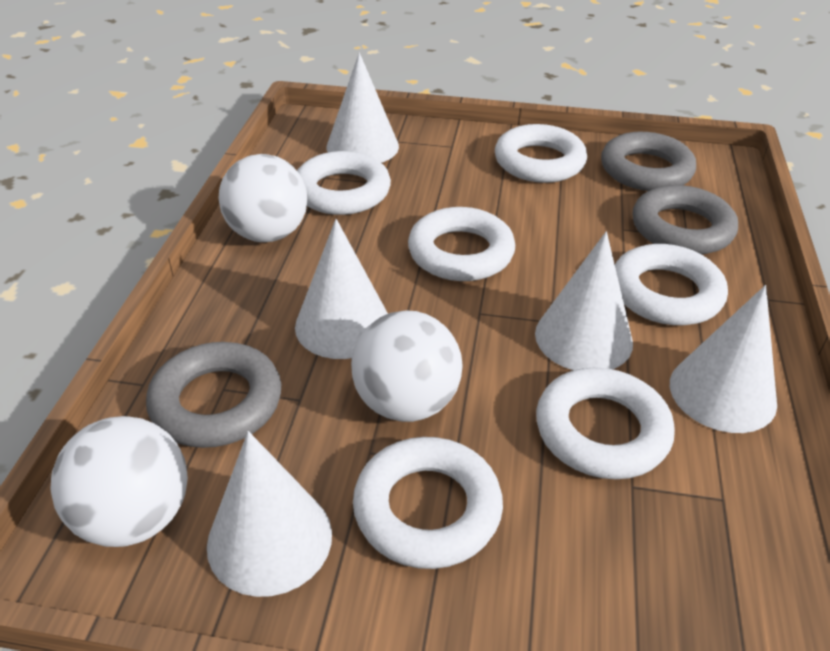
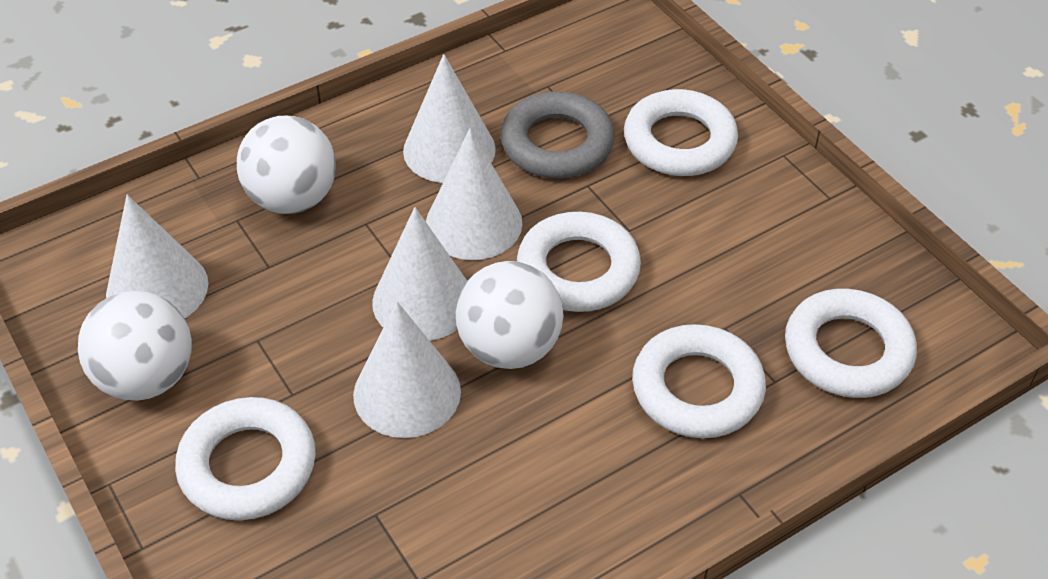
grey ring: [146,342,281,448] [601,132,696,191] [633,185,738,254] = 3 -> [500,91,615,178] = 1
white ring: [297,151,391,215] [353,437,503,569] [408,207,515,281] [495,124,587,183] [536,368,675,479] [615,244,728,325] = 6 -> [175,397,316,520] [517,212,641,312] [624,89,738,176] [632,324,766,438] [785,289,917,398] = 5

